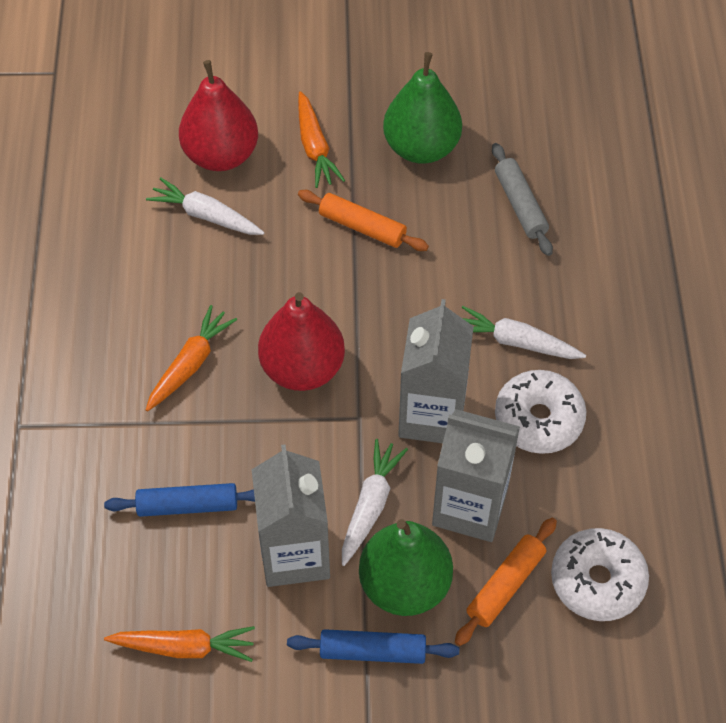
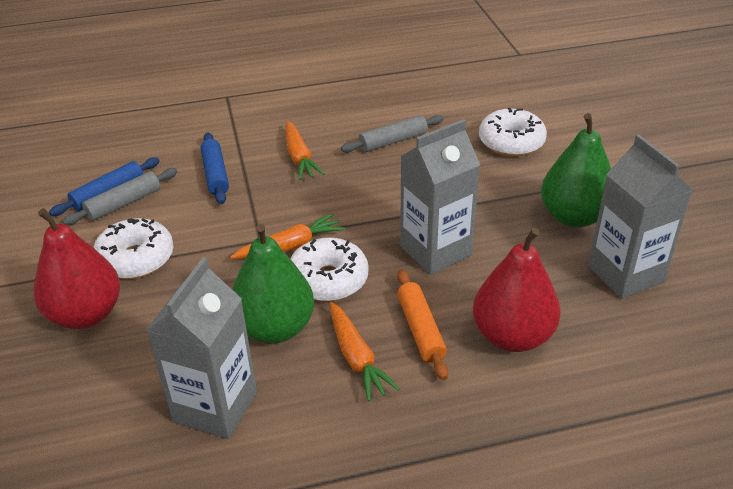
grey rolling pin: [492,143,553,256] = 1 -> [62,168,177,225] [341,115,444,153] = 2
orange rolling pin: [298,190,429,251] [455,518,557,646] = 2 -> [397,270,448,380] = 1
white carrot: [146,178,264,235] [342,439,408,566] [462,306,586,359] = 3 -> none = 0
white donut: [495,370,586,454] [551,528,649,621] = 2 -> [93,218,174,279] [290,237,369,301] [479,108,547,157] = 3

